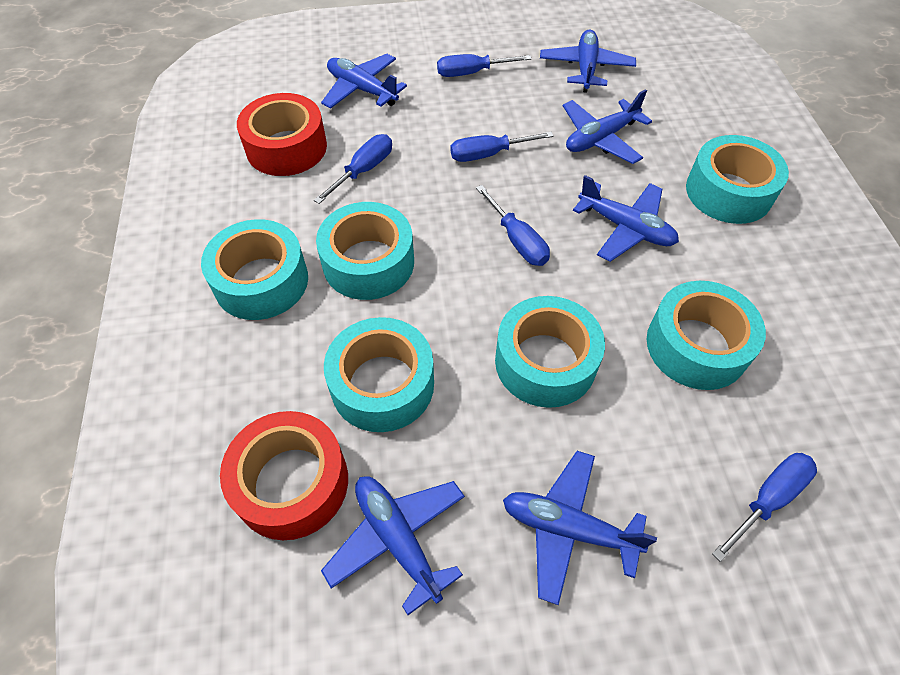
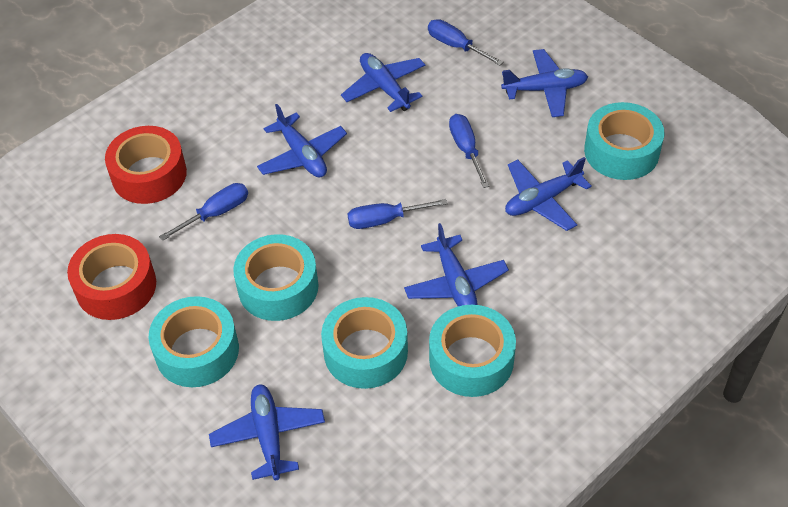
blue screwdriver: [314,134,392,204] [437,54,531,77] [450,132,554,162] [476,185,550,266] [712,453,817,562] = 5 -> [159,183,248,241] [348,199,448,229] [428,19,503,65] [449,114,489,188] = 4
turquoise tape: [201,219,308,320] [316,202,414,300] [324,317,434,432] [495,296,605,408] [647,281,766,390] [686,135,789,224] = 6 -> [149,296,239,387] [233,234,319,321] [321,297,408,389] [429,305,516,397] [584,102,664,180] = 5

